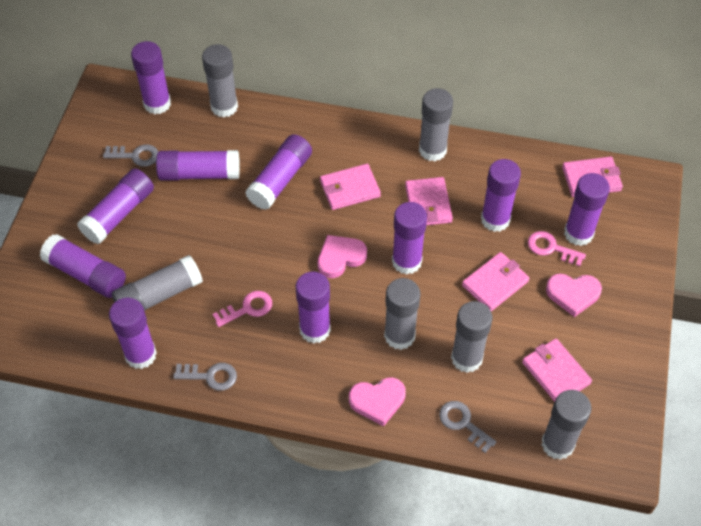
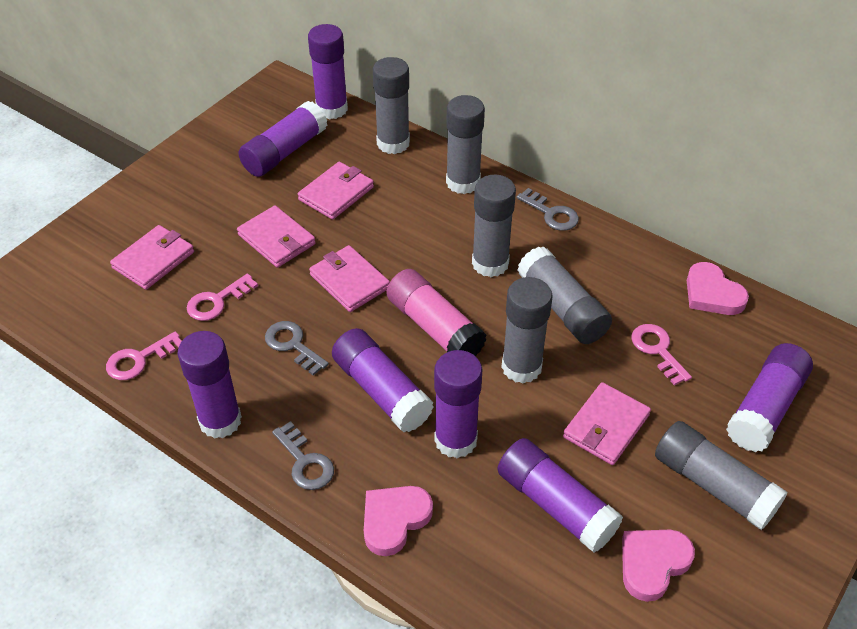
pink glue stick: none = 0 -> [386,269,487,356] = 1
pink key: [213,291,272,327] [528,231,586,266] = 2 -> [106,331,182,380] [187,274,258,321] [631,324,692,386] = 3
purple glue stick: [40,234,126,298] [77,168,154,244] [109,298,157,369] [131,41,171,114] [156,150,240,181] [245,134,312,210] [296,272,331,344] [392,202,427,274] [481,159,521,232] [564,173,610,246] = 10 -> [178,331,242,439] [238,101,327,177] [308,24,348,119] [332,328,433,432] [434,350,483,459] [497,438,623,553] [726,343,813,452] = 7

